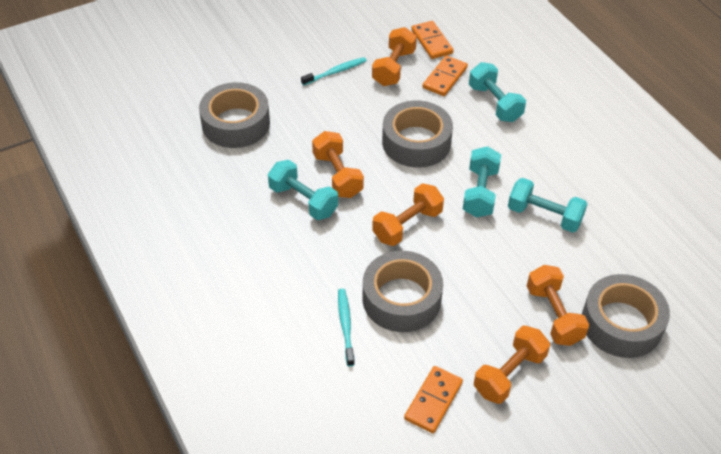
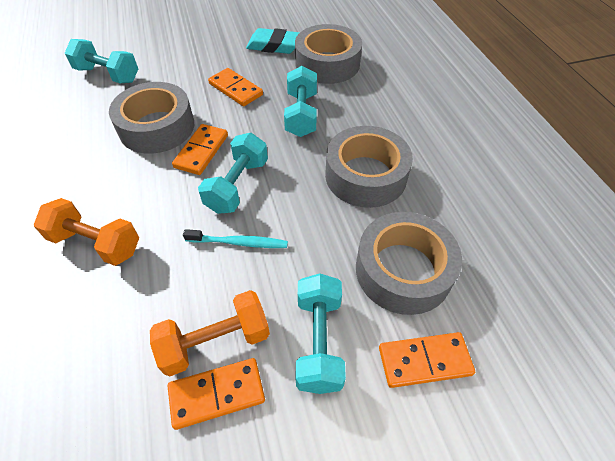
orange domino: [404,366,463,433] [411,21,453,59] [423,56,468,96] = 3 -> [168,358,265,430] [172,124,228,175] [208,68,263,106] [379,332,475,388] = 4
orange dumbbell: [312,131,364,198] [372,27,417,86] [372,183,444,246] [474,326,550,404] [527,265,589,346] = 5 -> [34,198,139,266] [150,290,270,376] = 2
turquoise eraser: none = 0 -> [246,28,300,54] = 1
turquoise toothbrush: [301,57,367,86] [338,289,355,366] = 2 -> [183,229,288,248] = 1

